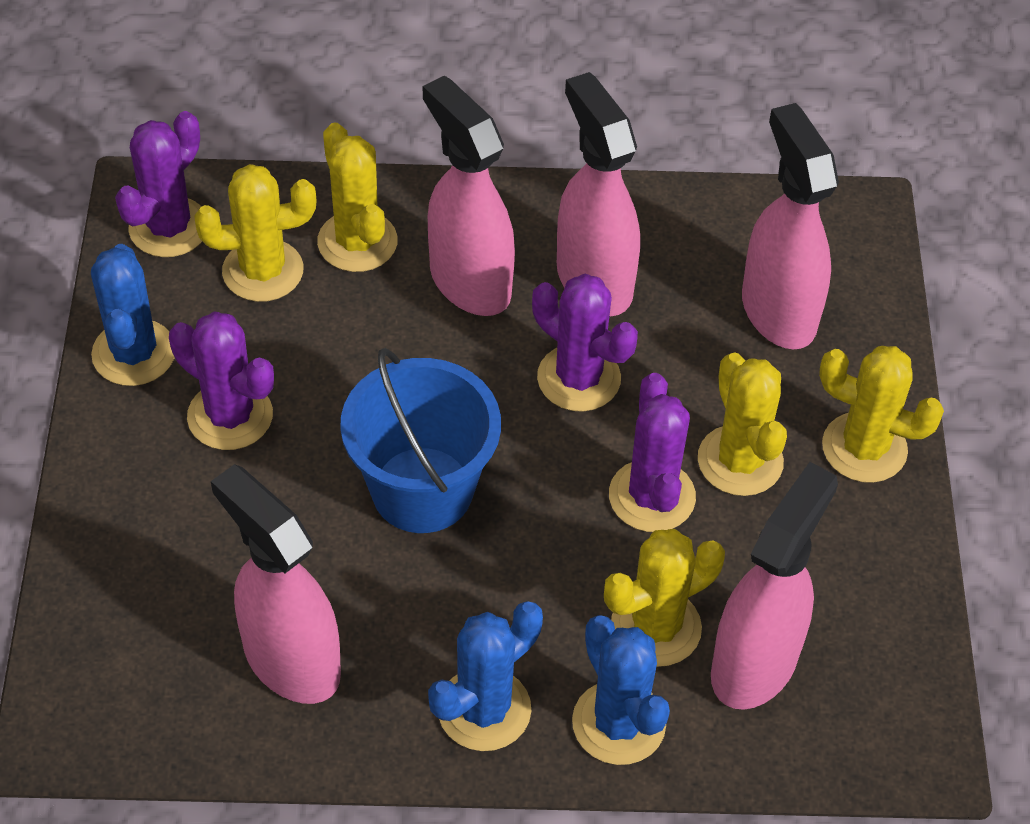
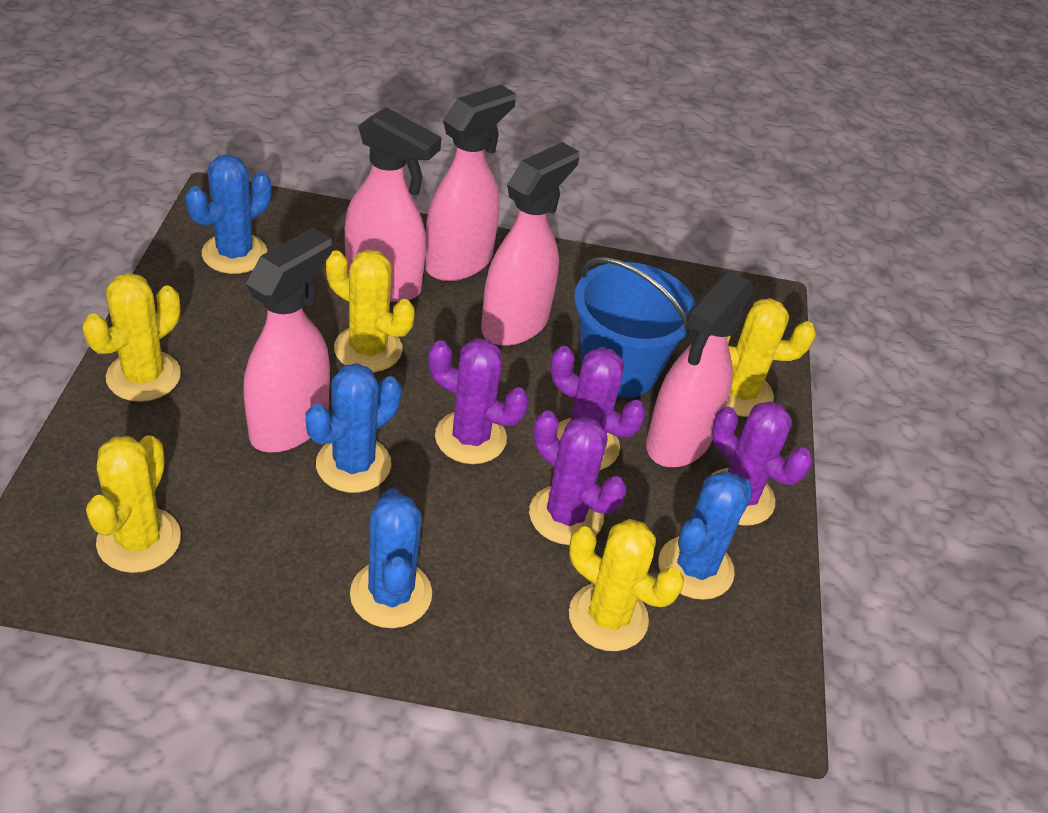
blue cactus: [91,244,175,386] [428,601,543,751] [572,615,670,765] = 3 -> [186,154,271,274] [306,363,401,493] [350,488,432,628] [658,471,753,600] = 4

